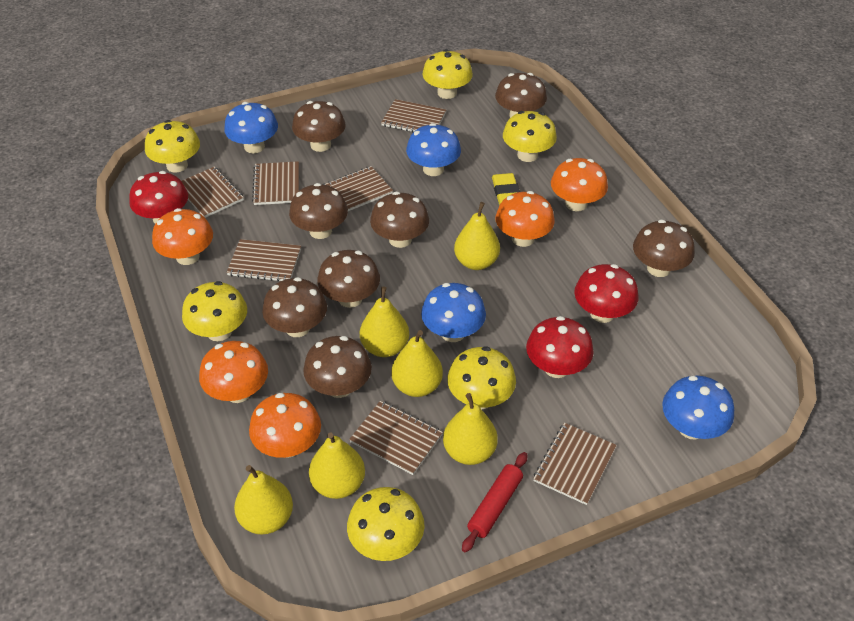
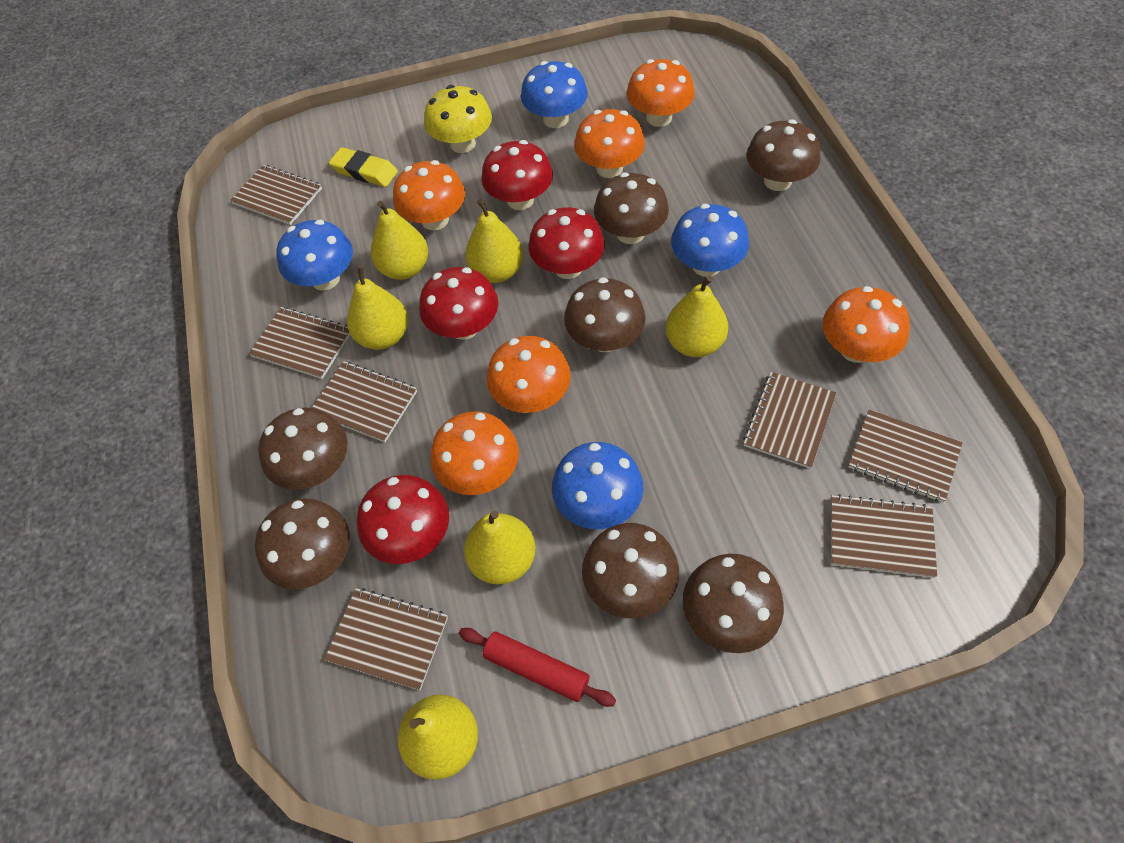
brown mushroom: [262,277,327,337] [289,183,348,239] [292,101,346,152] [303,336,372,398] [317,250,380,308] [370,192,429,248] [495,73,547,118] [633,220,695,277] = 8 -> [255,498,350,589] [258,407,348,490] [564,277,646,352] [582,523,679,619] [594,172,669,244] [683,554,784,653] [746,119,821,191] = 7
orange mushroom: [152,208,213,265] [199,341,268,403] [249,393,321,458] [496,191,555,247] [551,158,608,211] = 5 -> [393,160,465,230] [430,411,519,495] [487,336,571,413] [574,109,645,178] [627,59,695,127] [823,286,910,363] = 6
red mushroom: [129,171,188,224] [526,316,594,378] [574,264,638,323] = 3 -> [357,475,449,564] [419,267,498,340] [481,140,553,210] [528,207,605,279] = 4
yellow mushroom: [145,120,200,173] [182,281,247,341] [347,487,425,561] [422,49,473,99] [447,346,516,409] [503,111,557,162] = 6 -> [424,85,492,153] = 1

